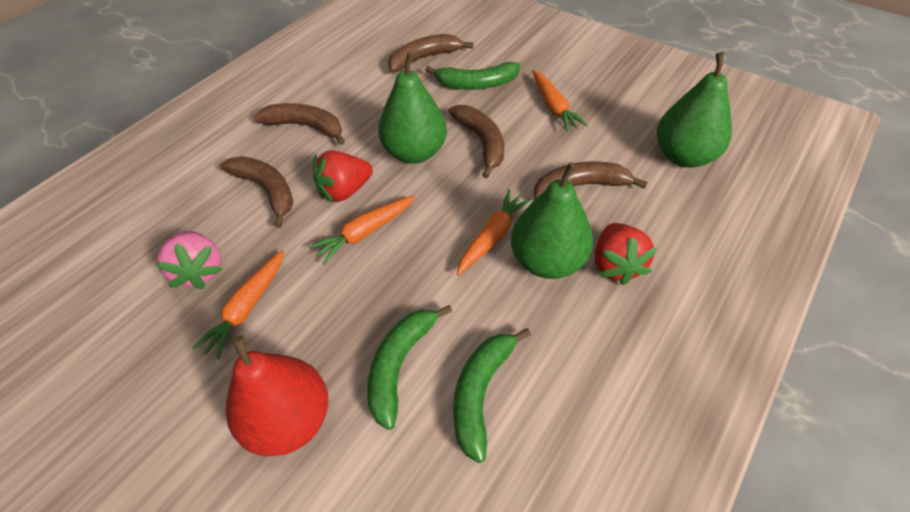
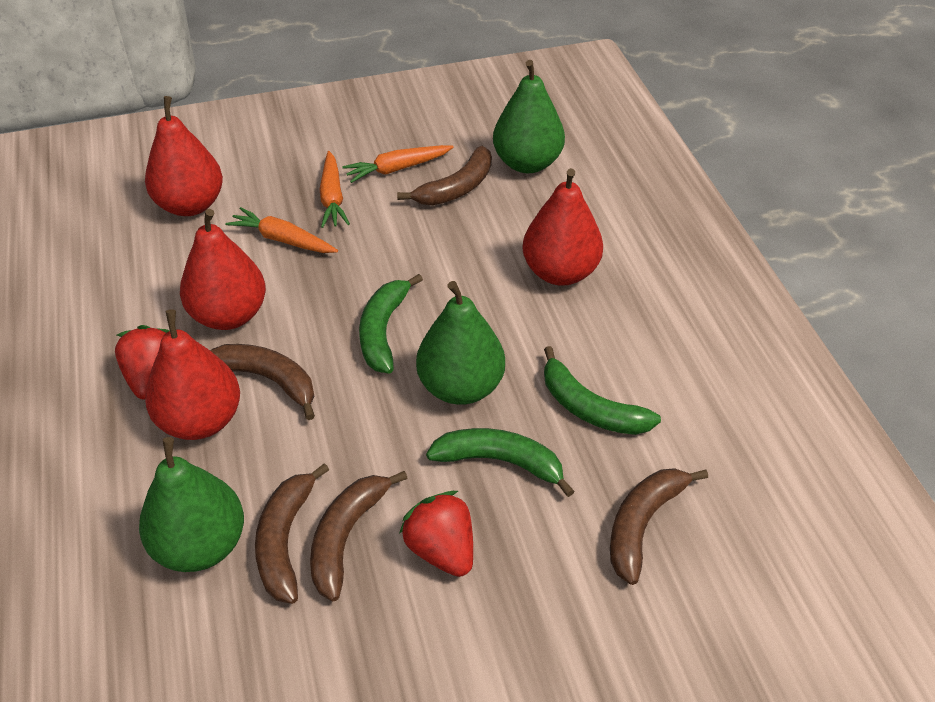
orange carrot: [192,250,284,359] [309,195,415,264] [457,189,532,275] [532,70,588,132] = 4 -> [225,207,338,253] [320,151,350,228] [342,145,454,183] = 3
pink strawberry: [155,231,222,289] = 1 -> none = 0
red pear: [226,335,329,456] = 1 -> [145,96,223,216] [145,310,240,440] [180,209,266,330] [522,168,603,286] = 4

